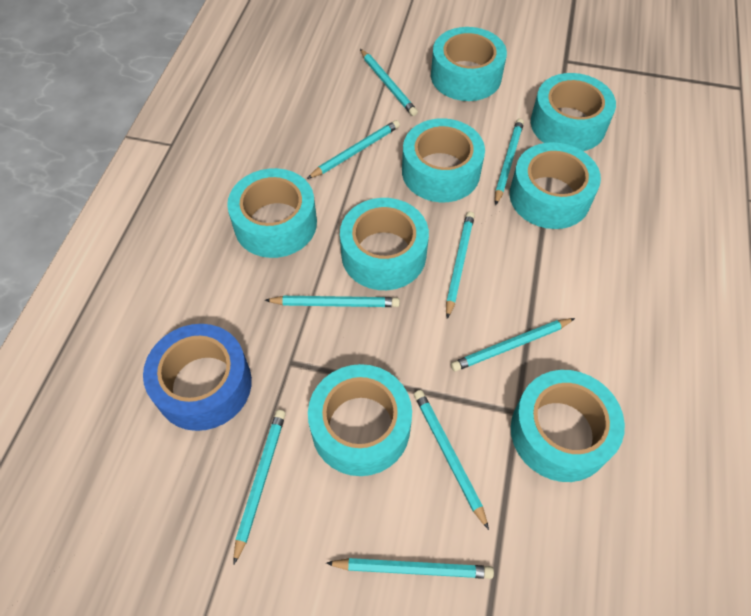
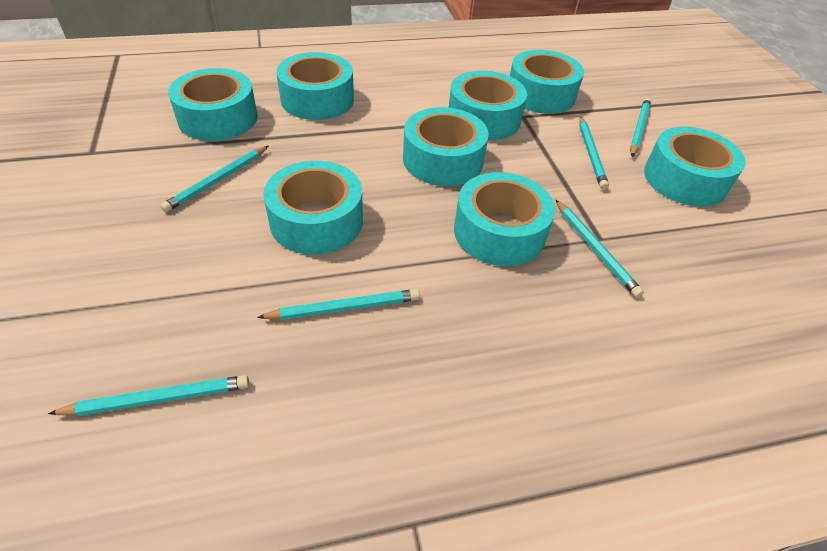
blue tape: [143,324,252,431] = 1 -> none = 0
turquoise pencil: [233,410,286,565] [265,296,400,307] [307,120,400,179] [326,558,494,579] [360,49,418,116] [414,390,489,530] [446,212,475,319] [451,318,575,372] [495,119,524,206] = 9 -> [48,375,249,416] [160,146,268,212] [257,289,420,320] [556,200,644,298] [579,116,609,190] [630,98,651,157] = 6

